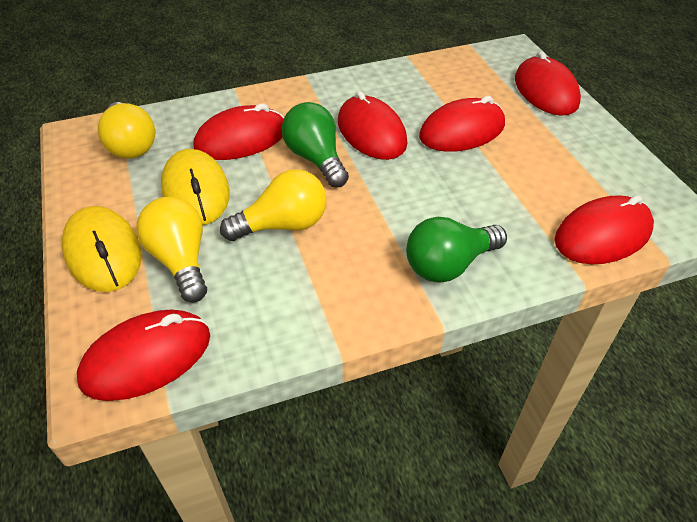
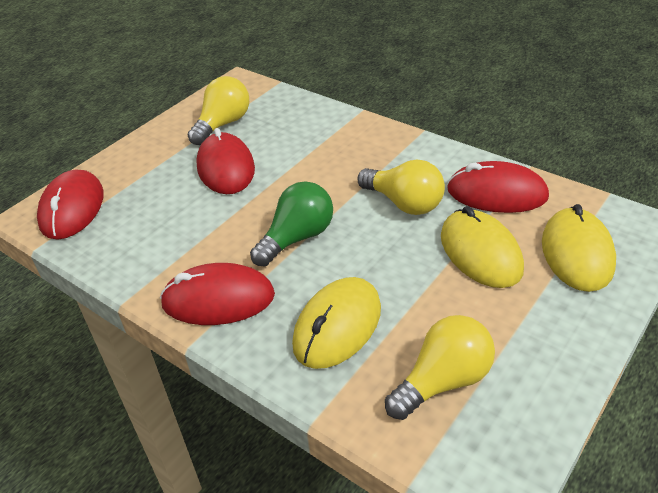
green light bulb: [281,102,349,187] [406,217,507,282] = 2 -> [250,182,333,267] = 1
red mouse: [77,309,210,401] [193,103,284,160] [338,91,407,160] [419,96,505,152] [515,51,581,115] [555,195,654,264] = 6 -> [37,170,104,239] [160,263,275,325] [196,128,255,194] [447,161,549,213] = 4
yellow mouse: [62,206,142,292] [161,149,230,225] = 2 -> [292,277,381,369] [441,206,524,288] [542,204,616,292] = 3

